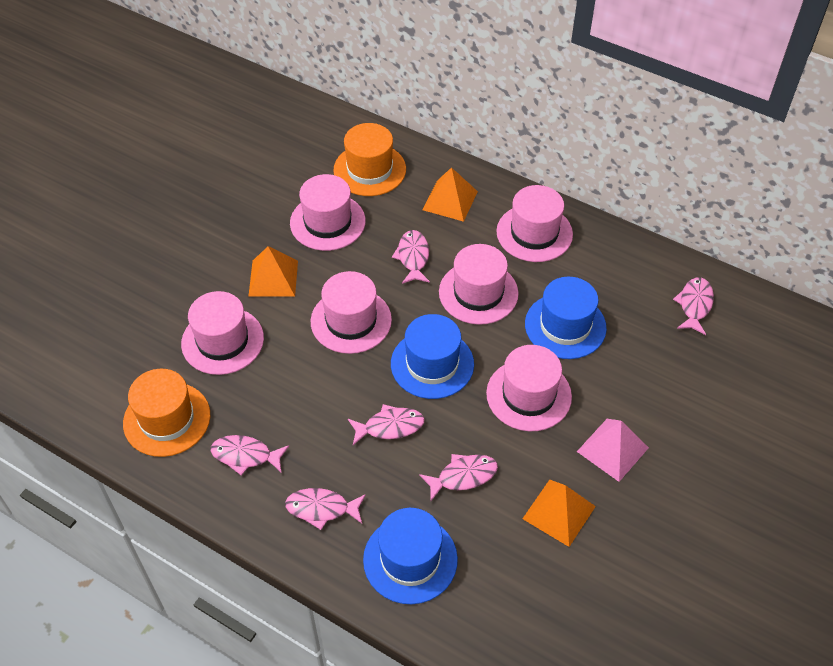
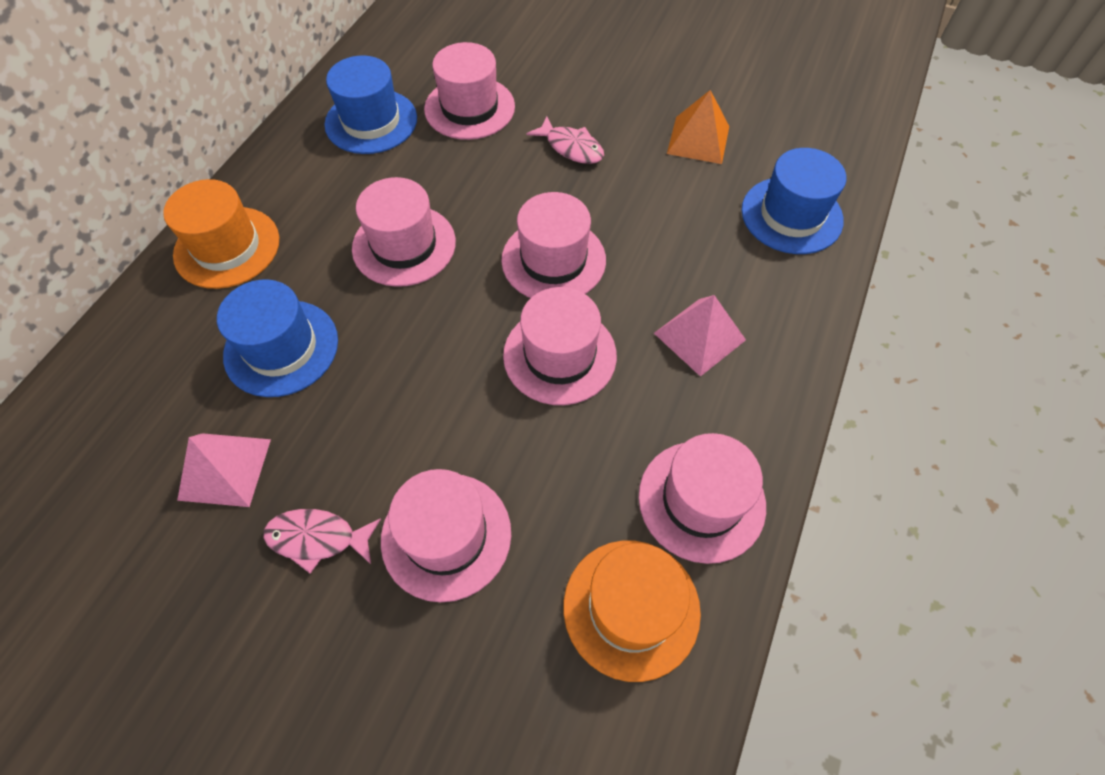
orange pyramid: [249,246,298,296] [423,167,478,222] [522,480,596,547] = 3 -> [667,90,729,164] = 1
pink fish: [211,435,289,475] [285,488,366,530] [348,404,425,445] [392,230,430,284] [419,454,498,501] [673,277,714,335] = 6 -> [263,509,381,574] [526,116,604,164] = 2
pink pyramid: [577,419,649,482] = 1 -> [177,433,271,507] [654,295,746,377] = 2

